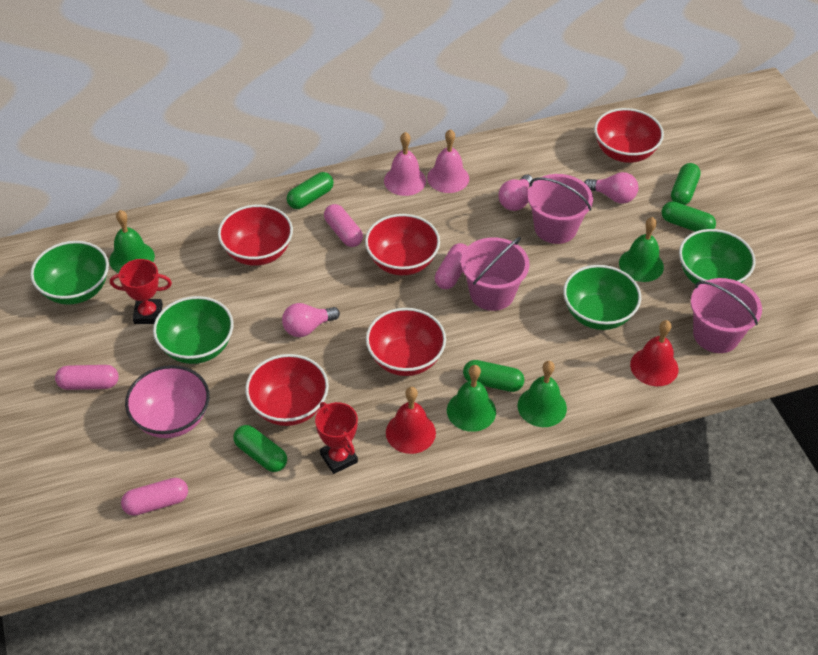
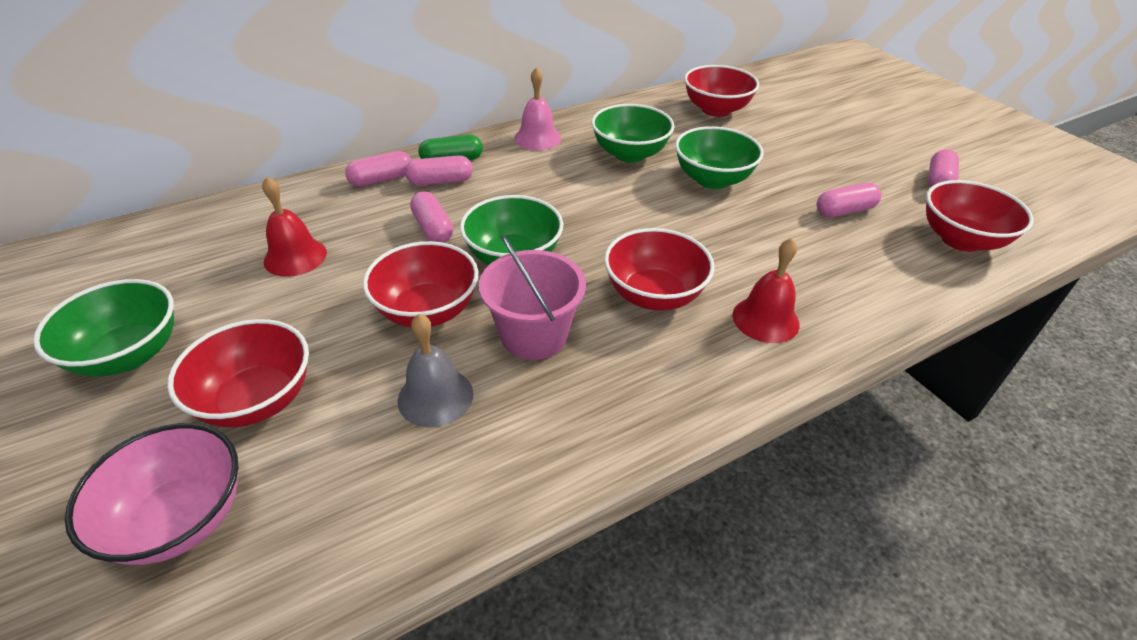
green bell: [109,210,155,273] [447,365,496,432] [518,361,567,427] [619,217,664,282] = 4 -> none = 0
green capsule: [234,425,287,472] [287,172,334,209] [463,360,524,392] [662,201,716,232] [671,163,701,205] = 5 -> [419,135,483,160] = 1
grey bell: none = 0 -> [397,314,473,427] = 1
pink bell: [384,132,426,196] [427,129,469,193] = 2 -> [514,67,561,151] = 1
pink bucket: [461,237,530,311] [528,174,593,244] [691,278,762,353] = 3 -> [479,235,586,360] = 1
pink capsule: [55,365,119,390] [121,478,188,516] [324,204,363,247] [435,243,468,289] = 4 -> [345,151,412,187] [405,155,473,186] [410,191,453,243] [817,183,882,217] [928,149,959,188] = 5
pink light bulb: [282,303,340,337] [498,175,533,211] [584,172,638,204] = 3 -> none = 0
red trophy: [110,259,172,324] [315,402,358,474] = 2 -> none = 0

